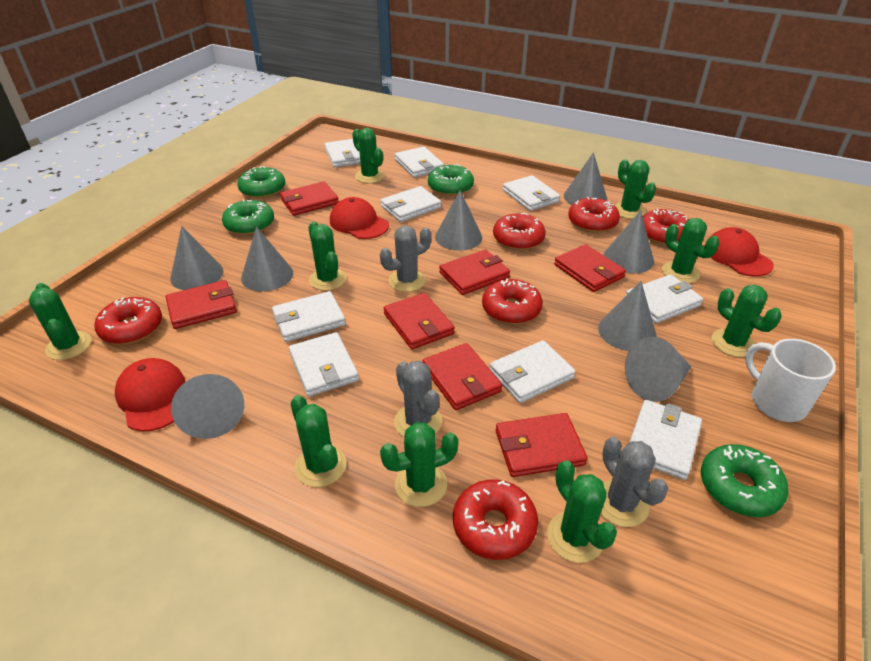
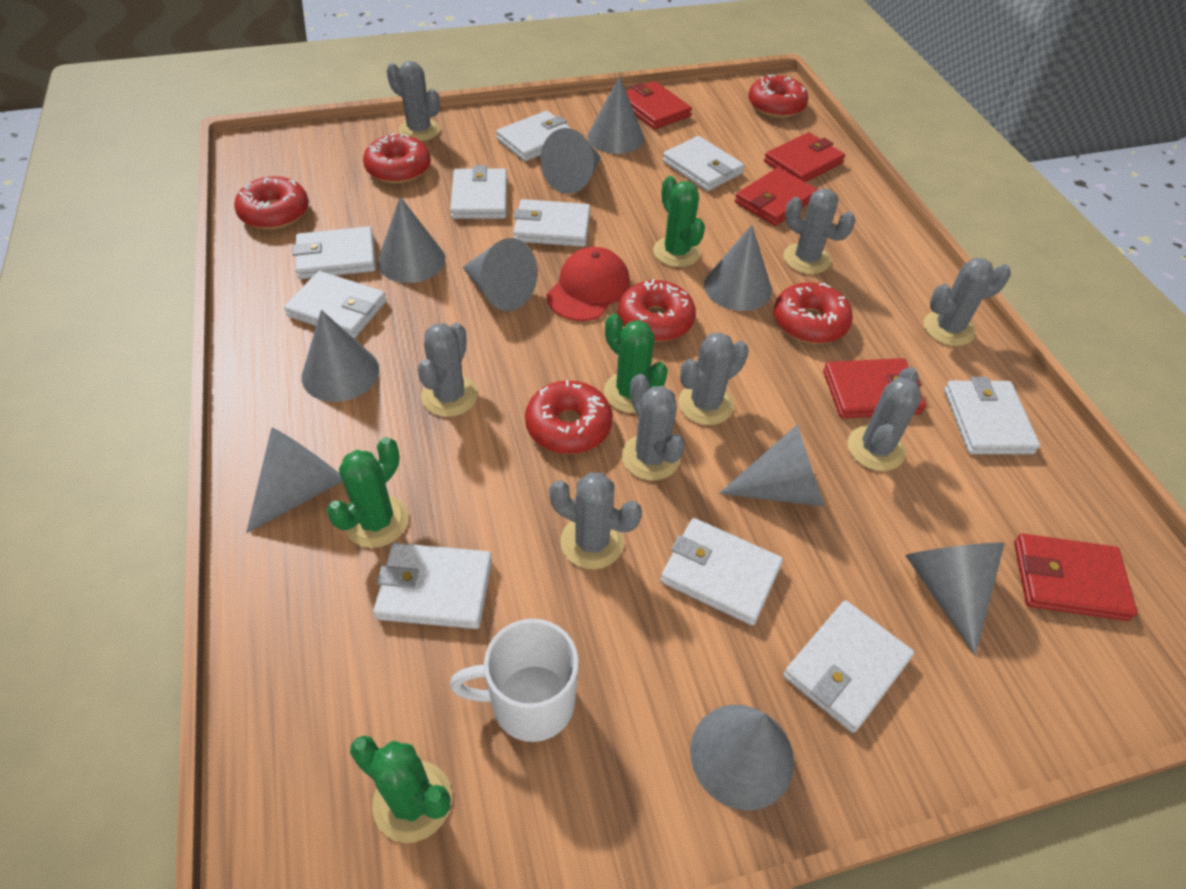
green cactus: [29,283,91,360] [291,395,347,487] [308,222,347,291] [352,128,385,183] [380,422,459,507] [547,460,617,563] [614,159,656,219] [662,218,720,283] [712,285,781,357] = 9 -> [327,437,408,548] [350,735,452,843] [604,314,668,413] [653,176,705,267] = 4
green donut: [222,199,274,235] [237,166,285,198] [428,164,474,196] [701,444,788,517] = 4 -> none = 0
grey cactus: [380,226,431,292] [394,361,442,437] [601,437,668,527] = 3 -> [387,61,440,141] [418,323,478,417] [549,472,642,569] [622,374,685,481] [678,332,749,425] [783,188,855,274] [847,367,922,471] [924,258,1011,346] = 8
grey cone: [170,226,223,290] [171,374,244,439] [241,227,293,292] [435,190,482,251] [564,152,607,205] [598,281,657,351] [604,210,654,273] [625,337,692,402] = 8 -> [246,428,343,533] [302,310,379,402] [377,197,445,283] [463,238,537,311] [540,128,601,194] [587,76,644,154] [690,705,794,811] [704,225,772,311] [719,425,825,506] [905,542,1005,656] = 10
red cap: [115,358,185,431] [330,197,389,239] [705,227,774,277] = 3 -> [546,247,630,321] = 1
red wallet: [166,280,237,329] [280,182,339,216] [384,293,455,349] [423,343,502,410] [439,250,510,295] [495,413,588,477] [554,244,626,292] = 7 -> [626,81,692,130] [735,168,818,226] [764,132,845,182] [823,358,926,418] [1014,533,1137,621] = 5
white wallet: [272,291,346,342] [289,332,359,396] [324,139,361,167] [380,186,441,222] [395,147,444,178] [489,340,576,403] [503,175,561,211] [625,274,703,323] [629,400,702,480] = 9 -> [284,271,387,338] [292,226,376,279] [373,543,492,629] [450,165,507,219] [496,111,572,161] [513,199,590,247] [661,518,783,625] [663,136,744,191] [783,601,914,733] [944,377,1040,454] = 10

